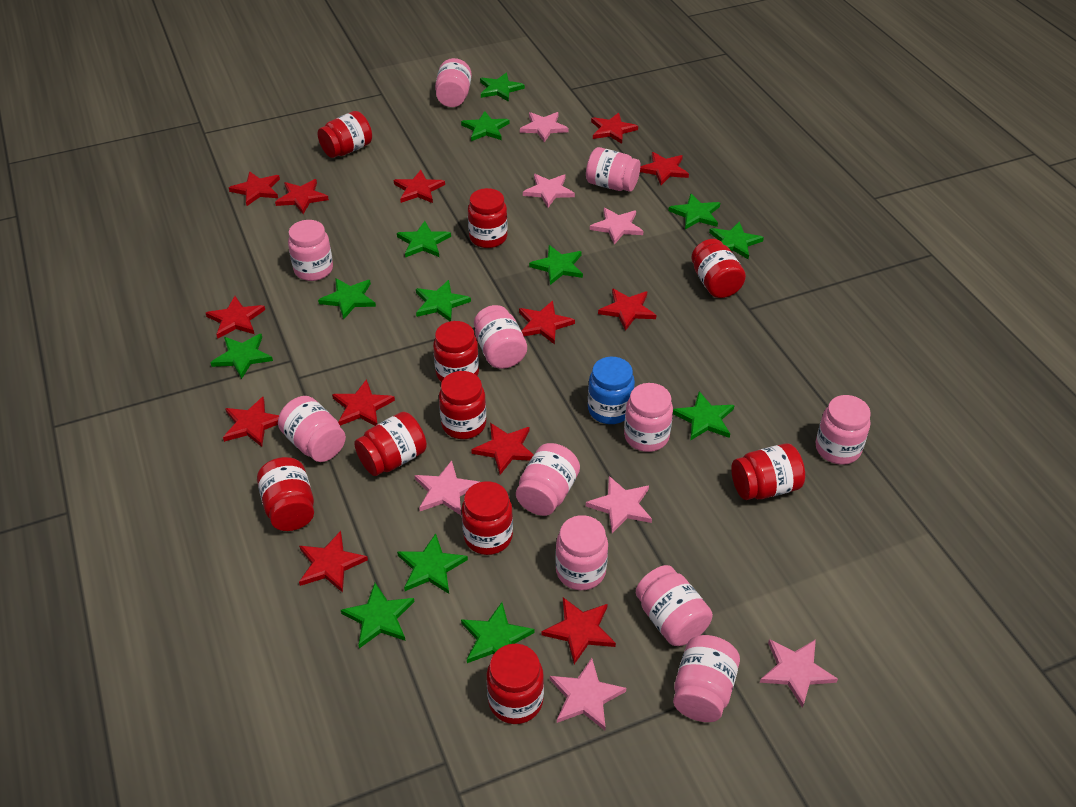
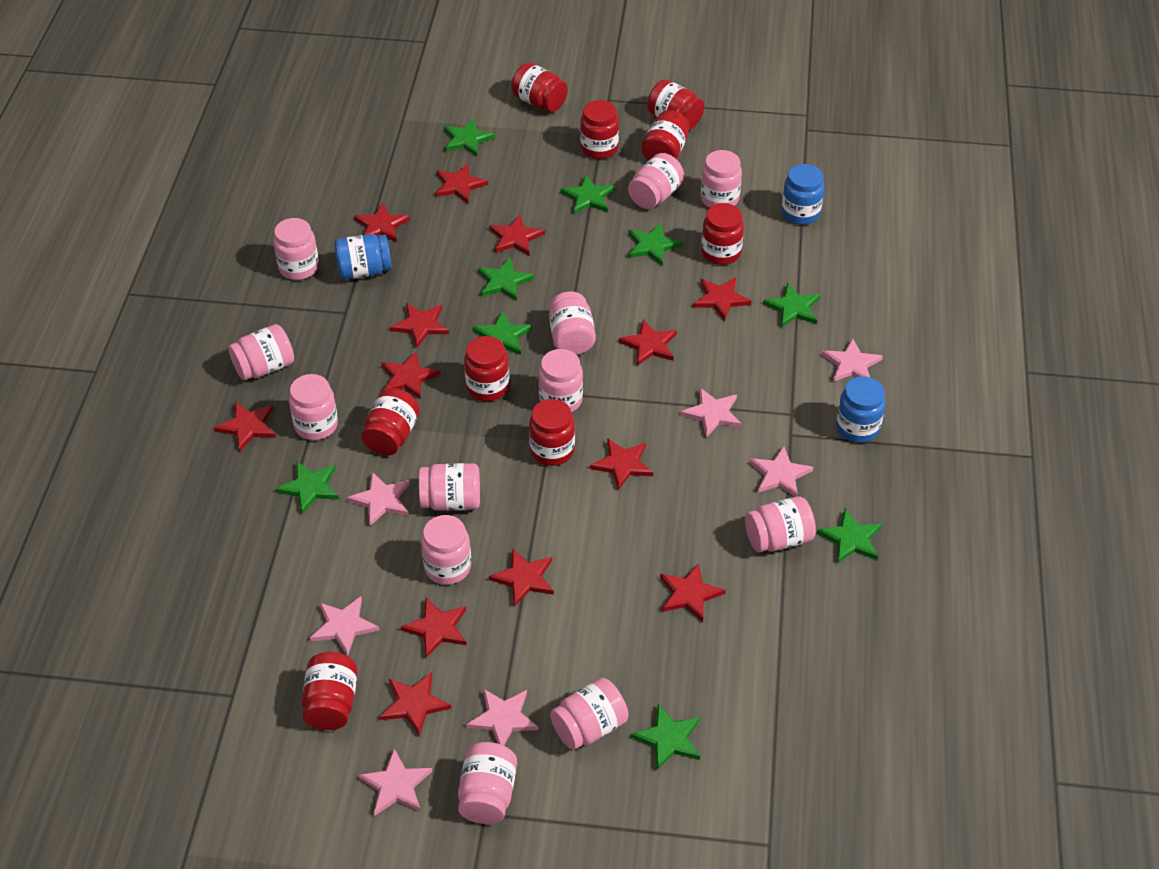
blue jar: [588,357,635,424] = 1 -> [334,234,392,280] [781,164,824,225] [836,376,886,443] = 3
green star: [210,334,273,379] [318,278,376,320] [341,583,414,648] [397,221,451,257] [397,533,468,594] [416,280,471,321] [461,111,510,141] [461,602,534,663] [480,73,525,102] [529,245,583,285] [668,193,720,229] [673,391,734,441] [709,221,764,259] = 13 -> [276,462,339,514] [444,118,495,156] [473,311,532,355] [478,258,534,301] [560,175,615,214] [628,223,683,265] [631,704,700,770] [763,283,820,327] [817,509,882,563] = 9
pink jar: [278,396,346,462] [288,220,333,281] [435,58,472,107] [474,305,527,369] [516,443,580,516] [555,515,608,590] [586,147,641,192] [624,383,673,452] [636,565,713,646] [673,635,740,722] [816,395,871,465] = 11 -> [228,324,294,380] [274,218,319,280] [289,374,338,440] [419,463,480,510] [421,515,471,585] [458,742,517,824] [538,349,583,412] [549,291,596,355] [550,678,628,750] [628,153,684,209] [701,150,742,208] [745,496,816,552] = 12
red jar: [257,457,314,531] [318,111,372,158] [355,412,427,476] [433,321,479,382] [439,371,486,439] [462,481,513,555] [468,188,508,248] [487,644,544,724] [691,239,746,298] [731,443,805,500] = 10 -> [302,652,358,730] [361,388,420,456] [464,336,509,401] [511,62,568,112] [529,399,575,466] [580,100,619,159] [641,110,689,161] [647,79,704,130] [701,203,744,265] = 9

